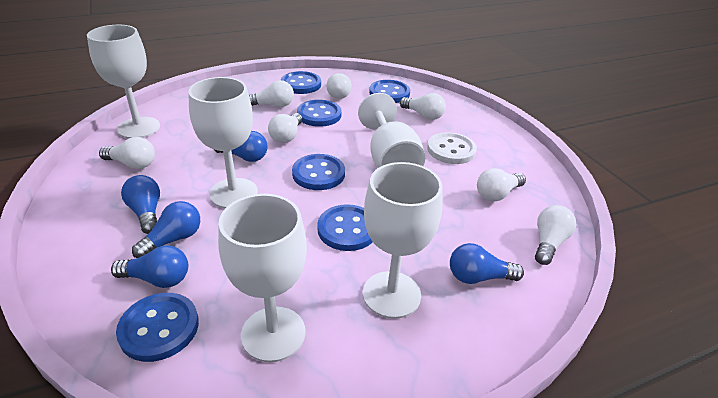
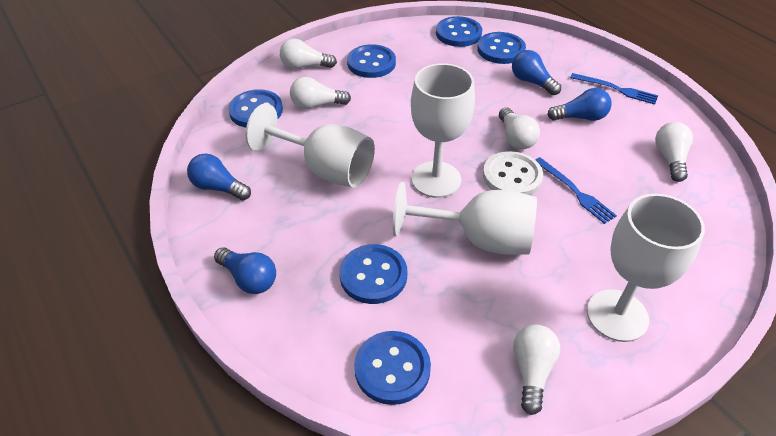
blue fork: none = 0 -> [536,157,617,224] [570,73,658,105] = 2
blue light bulb: [111,246,188,288] [121,175,160,234] [132,201,200,258] [214,131,268,162] [450,243,524,284] = 5 -> [187,154,251,201] [214,247,276,294] [512,50,561,95] [548,88,612,121] = 4
white goblet: [87,25,160,139] [188,77,258,208] [218,194,307,362] [358,93,425,168] [363,162,443,319] = 5 -> [245,103,375,188] [393,182,537,255] [411,63,475,198] [587,194,705,342] = 4
white light bulb: [99,137,155,169] [249,80,294,107] [268,113,302,143] [326,73,352,99] [400,93,446,120] [477,168,526,201] [535,205,577,265] = 7 -> [280,39,337,69] [290,77,351,109] [499,107,540,149] [513,324,560,415] [655,122,693,182] = 5

